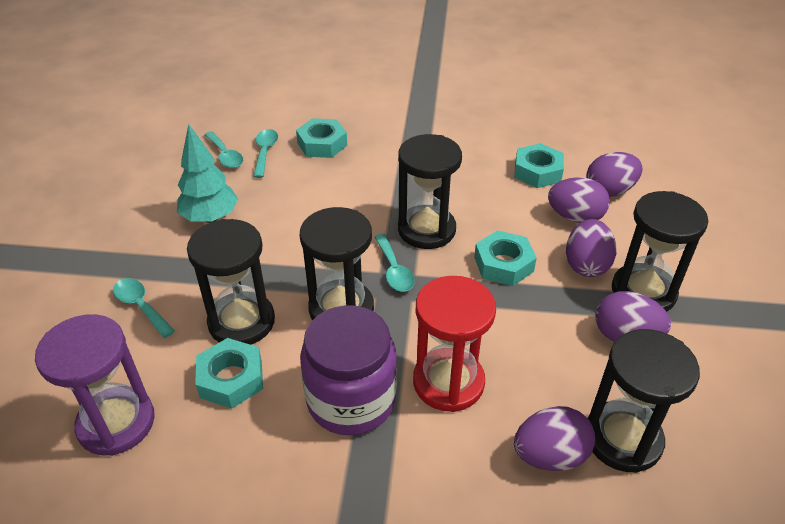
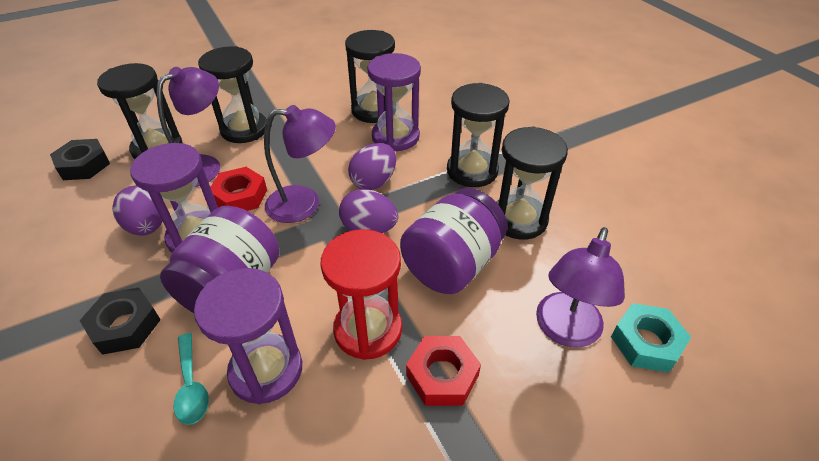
black nut: none = 0 -> [50,139,110,180] [80,288,161,355] = 2
purple egg: [514,406,595,471] [548,177,610,223] [566,219,617,277] [586,152,642,197] [595,291,671,342] = 5 -> [112,185,162,236] [339,189,398,233] [348,143,396,190] = 3
purple hourglass: [35,314,155,456] = 1 -> [130,143,218,253] [194,268,302,404] [367,53,421,151] = 3
purple jar: [300,305,397,436] = 1 -> [160,206,279,313] [400,188,507,294] = 2
purple lamp: none = 0 -> [157,67,220,187] [264,105,336,223] [536,227,625,348] = 3
red nut: none = 0 -> [211,167,267,211] [406,336,481,406] = 2
turquoise nut: [195,338,263,409] [296,118,347,158] [474,230,537,286] [514,143,564,188] = 4 -> [611,303,691,373] = 1
turquoise spoon: [113,278,175,338] [204,131,243,168] [253,129,278,178] [374,234,415,292] = 4 -> [173,333,209,425] = 1
turquoise tree: [177,124,238,223] = 1 -> none = 0

